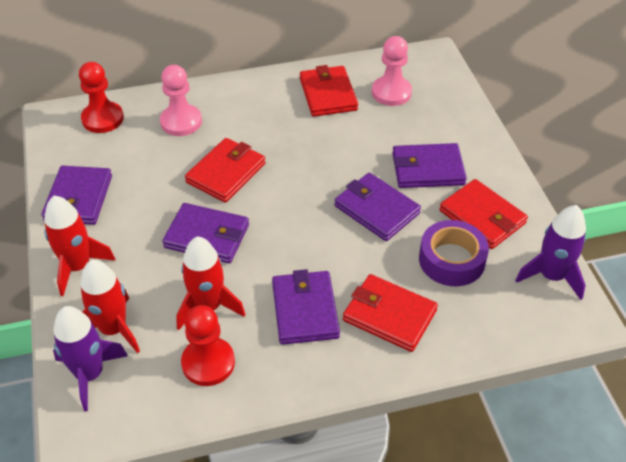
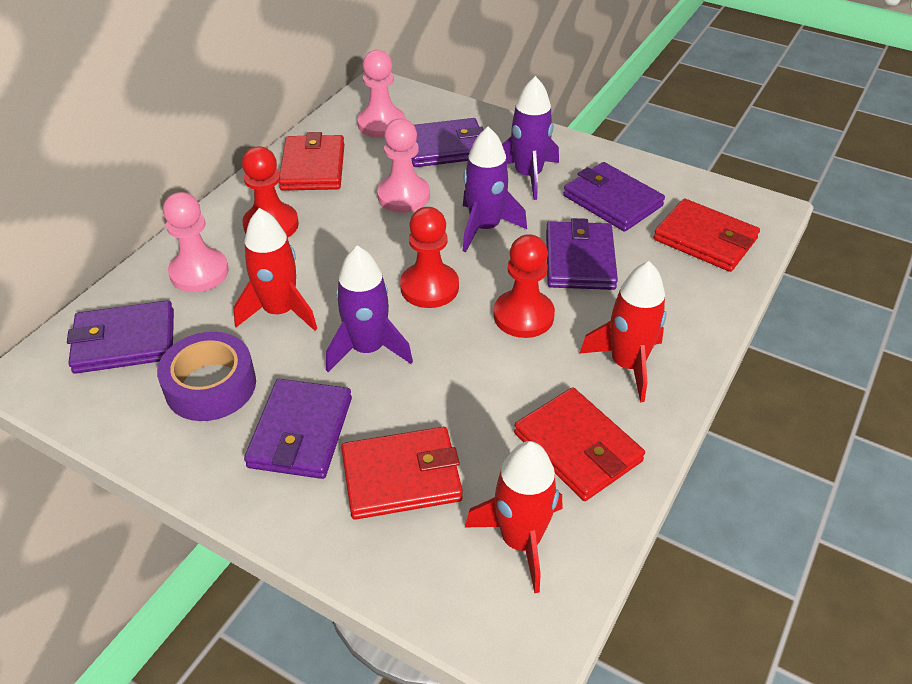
pink pawn: [160,65,202,136] [372,36,412,106] = 2 -> [163,192,229,292] [357,50,405,138] [377,119,430,213] = 3
purple rocket: [53,306,128,412] [515,205,586,300] = 2 -> [326,245,413,372] [463,126,527,252] [502,76,559,200] = 3
red pawn: [79,62,124,133] [181,305,235,386] = 2 -> [242,146,299,238] [400,207,459,308] [494,234,555,338] = 3

